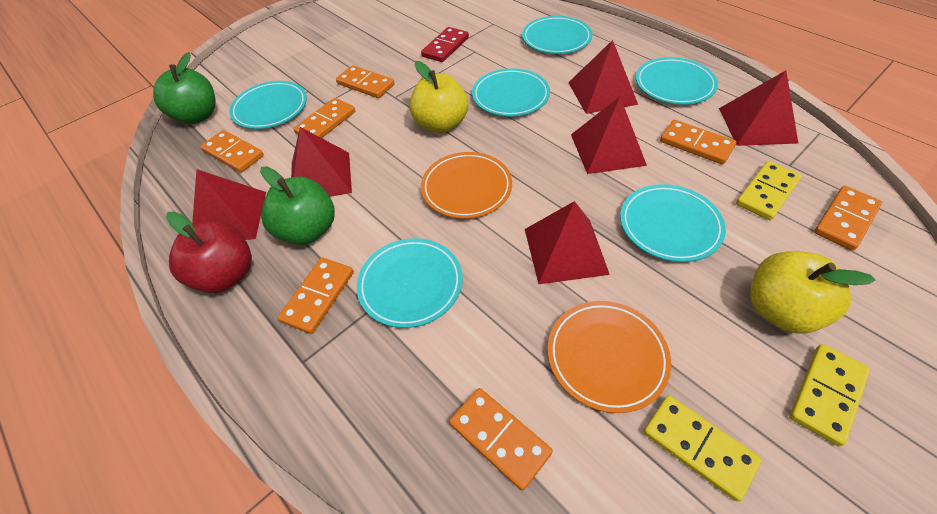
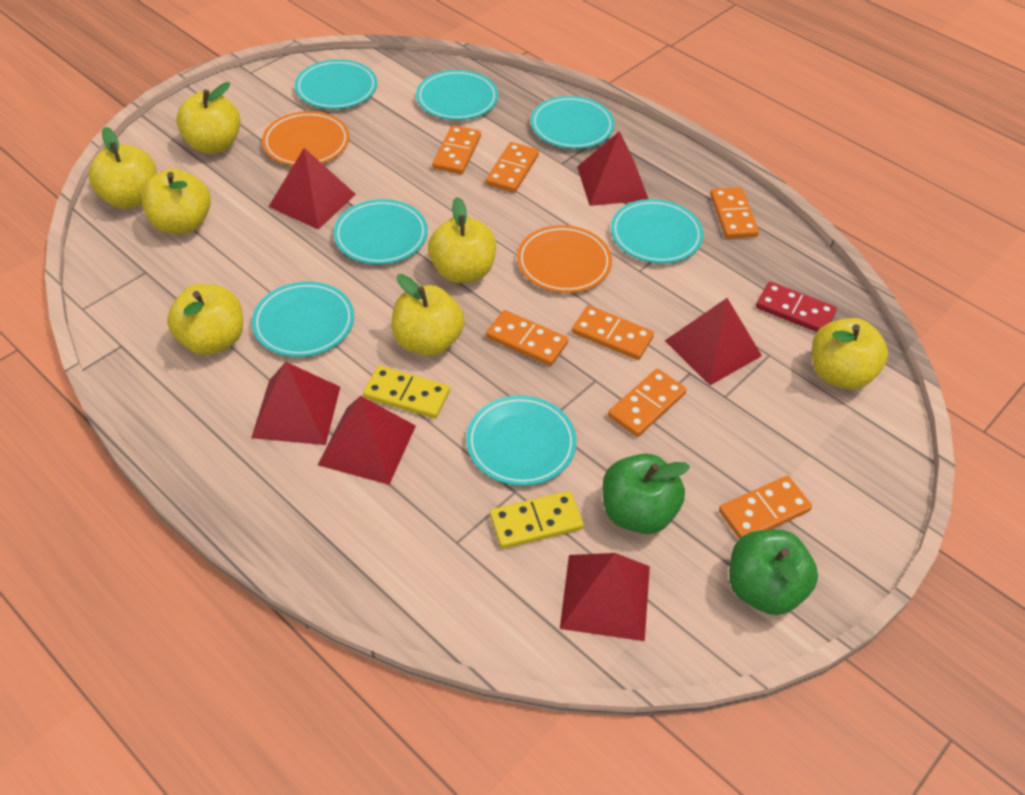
red apple: [166,211,252,293] = 1 -> none = 0
turquoise plate: [229,81,307,129] [357,238,462,328] [472,68,550,117] [522,16,592,54] [620,184,726,262] [636,57,718,105] = 6 -> [252,281,354,357] [295,59,377,109] [333,199,428,264] [416,70,498,120] [466,395,577,486] [531,96,614,149] [611,199,703,263] = 7
yellow apple: [409,61,468,133] [750,251,875,334] = 2 -> [88,127,157,209] [141,169,211,234] [167,284,243,355] [176,82,240,154] [391,274,464,356] [428,197,496,283] [812,318,888,389] = 7
yellow domino: [644,395,762,502] [736,161,802,220] [789,344,870,446] = 3 -> [363,366,450,419] [490,491,584,549] = 2

